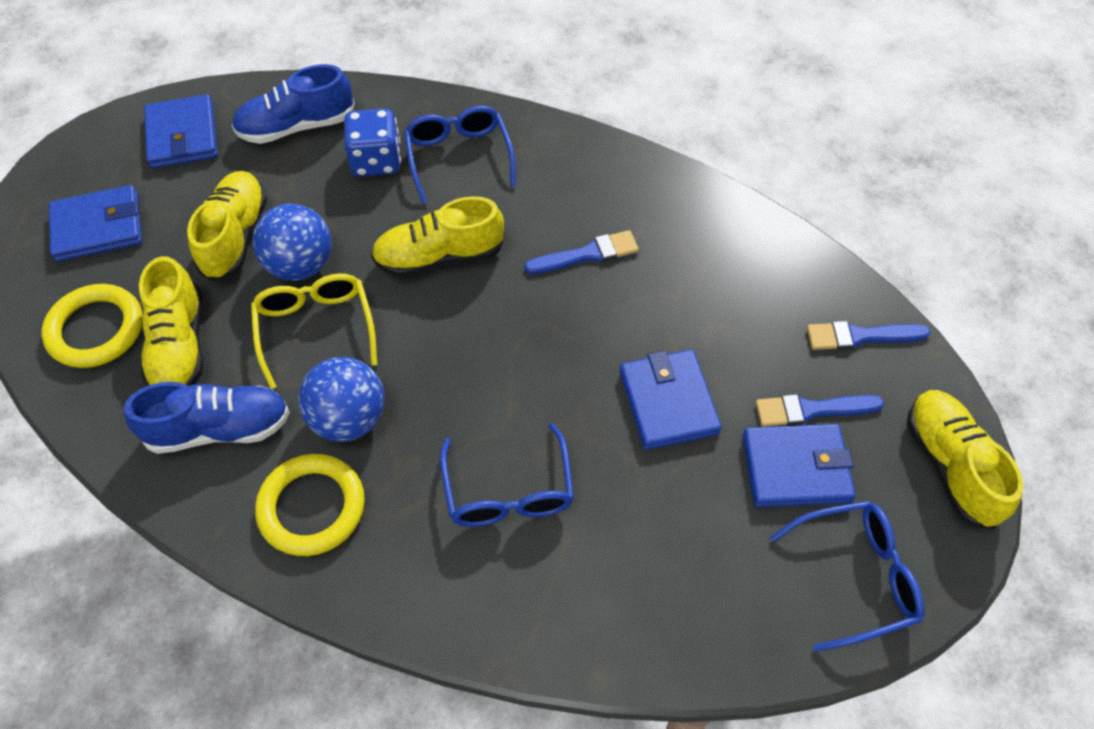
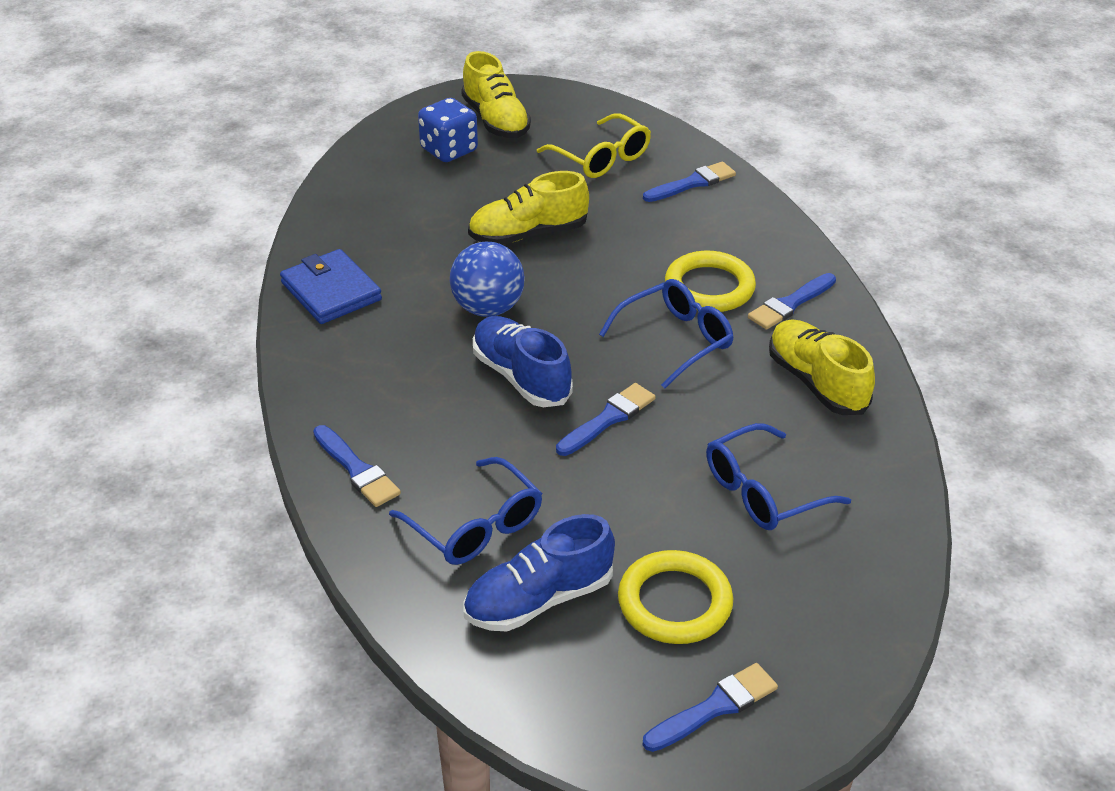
blue ball: [253,204,332,281] [298,357,385,442] = 2 -> [450,242,525,317] = 1
blue brush: [524,230,639,274] [756,394,884,427] [807,321,931,350] = 3 -> [313,425,401,507] [556,383,656,456] [643,162,736,202] [643,663,778,752] [748,273,836,330] = 5
blue wallet: [49,185,142,262] [144,94,218,169] [620,350,722,450] [742,424,856,507] = 4 -> [280,249,382,324] = 1
yellow shoe: [139,256,203,386] [187,171,267,282] [371,196,505,277] [907,390,1023,530] = 4 -> [461,51,531,138] [468,171,589,245] [769,319,875,415] = 3

